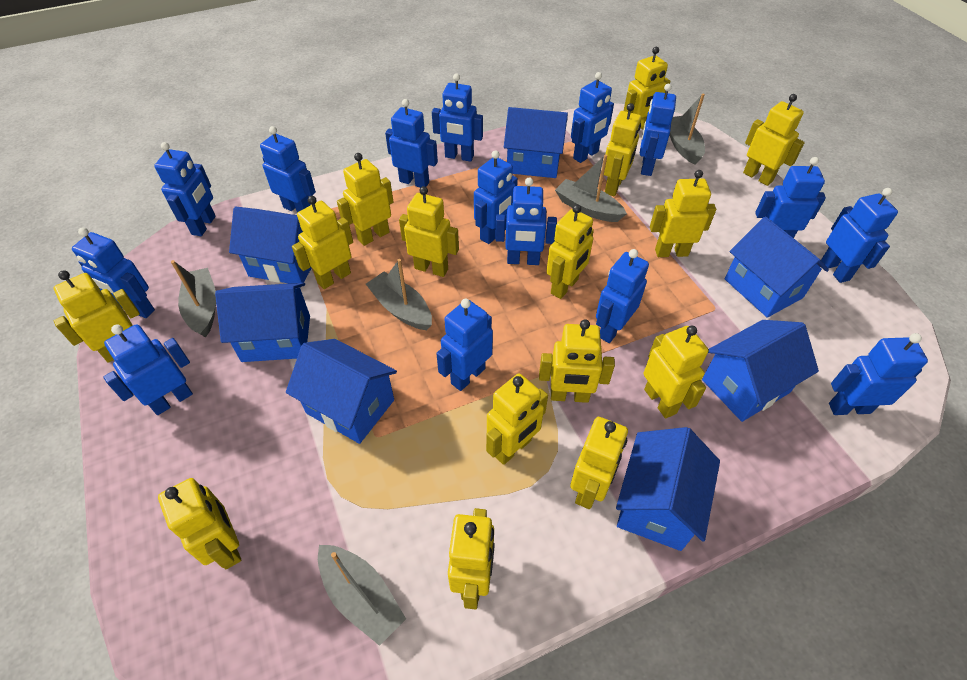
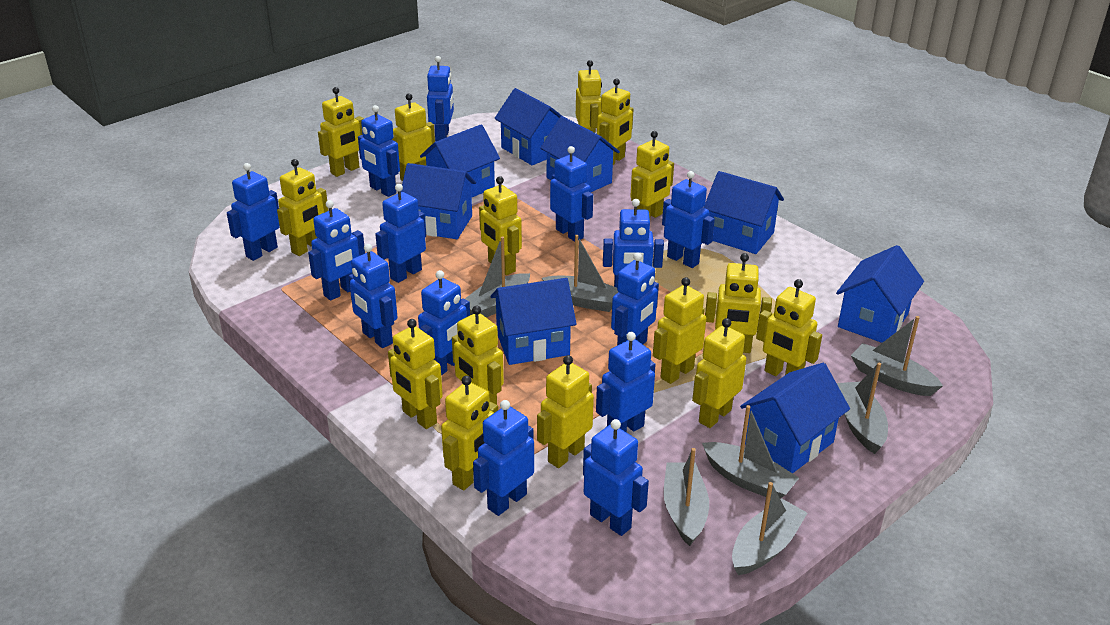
blue house: [215,283,310,362] [229,207,311,284] [286,339,397,444] [504,107,568,178] [616,427,720,551] [702,320,819,422] [725,216,829,318] = 7 -> [401,163,476,239] [420,125,500,197] [491,278,577,365] [494,88,562,165] [540,116,620,192] [703,171,784,254] [740,363,850,473] [836,245,924,343] = 8
blue robot: [72,227,155,318] [103,324,193,415] [154,142,216,236] [260,126,316,213] [385,99,438,188] [432,73,483,162] [436,299,493,391] [474,150,518,244] [495,177,557,265] [571,72,614,163] [596,249,649,343] [640,84,676,176] [755,157,826,238] [821,188,898,283] [829,333,928,415] = 15 -> [227,163,280,261] [308,200,365,301] [349,244,397,348] [358,105,400,197] [375,184,426,283] [418,270,470,375] [427,56,454,142] [473,400,534,516] [550,146,593,242] [583,419,649,536] [596,332,656,433] [603,199,664,287] [611,252,659,345] [662,171,715,268] = 14
grey boat: [171,260,216,338] [318,545,406,646] [366,259,432,330] [555,155,627,222] [669,93,705,165] = 5 -> [465,236,530,318] [542,235,618,312] [664,448,709,546] [702,405,799,499] [732,482,807,575] [837,363,888,454] [851,316,943,396] = 7

